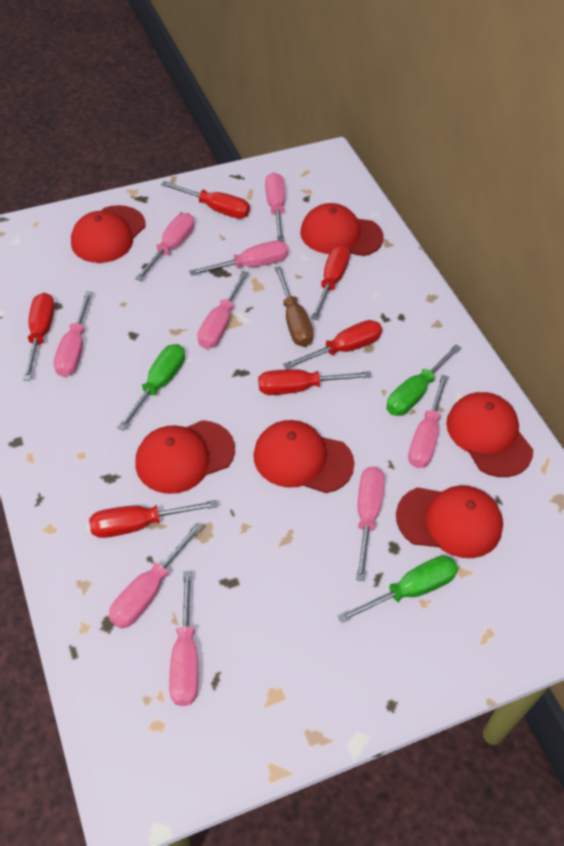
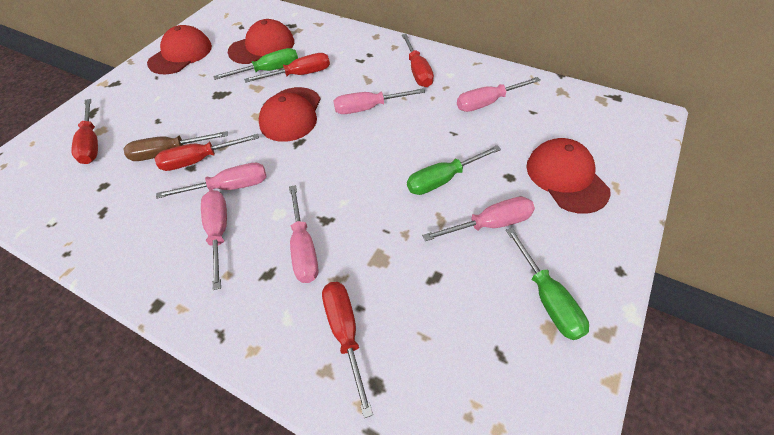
pink screwdriver: [54,291,93,377] [109,522,203,629] [135,213,194,281] [169,571,198,706] [189,241,288,276] [198,271,249,349] [265,172,285,242] [356,467,385,581] [408,375,449,468] = 9 -> [156,163,266,199] [201,190,227,290] [289,185,318,283] [333,88,425,114] [422,197,535,241] [457,77,541,112] = 6
red cap: [71,205,146,263] [135,420,235,494] [253,420,355,493] [300,203,384,256] [396,485,503,558] [446,392,533,477] = 6 -> [147,25,212,74] [228,19,294,64] [259,87,321,142] [526,138,611,214] = 4
red screwdriver: [23,293,55,380] [89,500,218,538] [161,181,250,218] [258,369,371,395] [283,320,382,369] [311,244,350,320] = 6 -> [71,99,98,164] [154,134,259,171] [244,53,330,83] [322,282,373,418] [402,34,434,87] = 5

